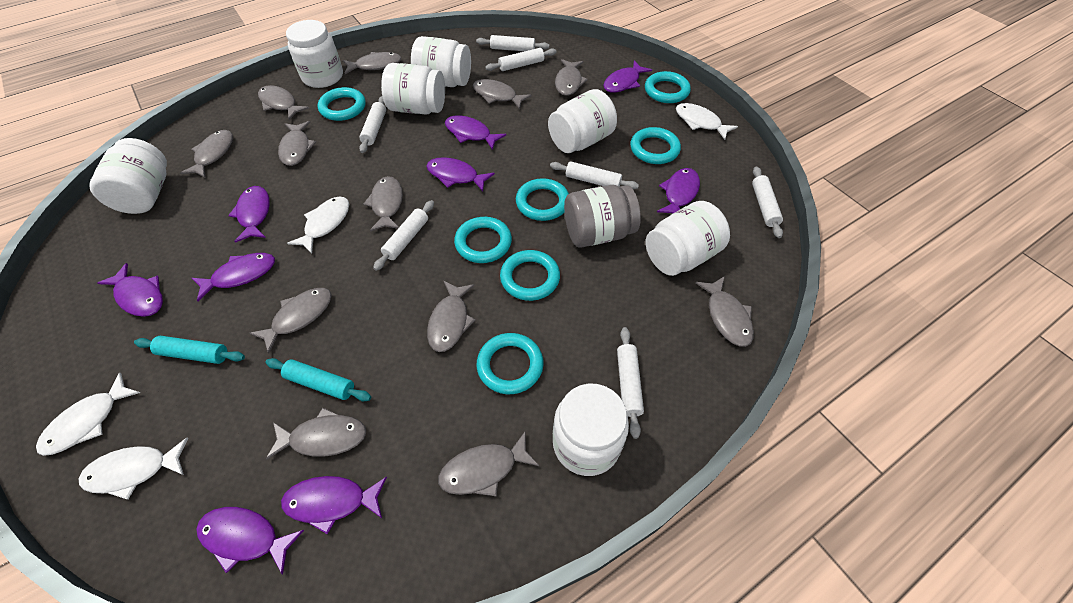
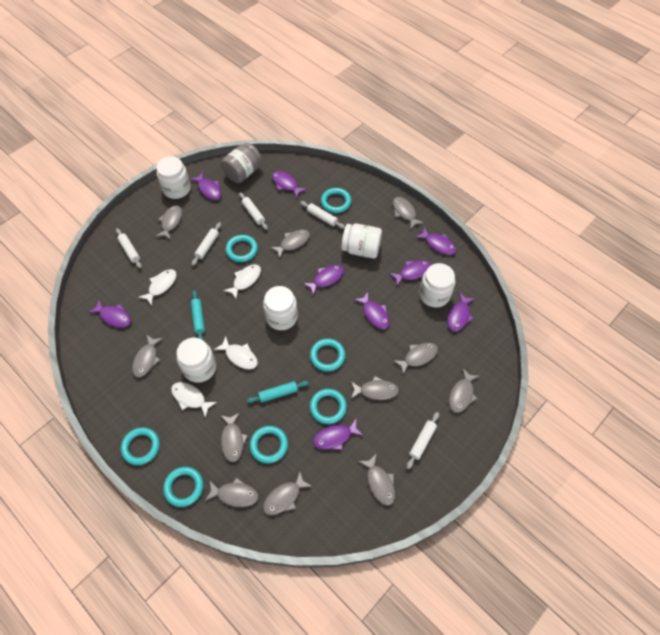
grey fish: [180,130,233,178] [250,288,332,354] [258,85,309,120] [266,408,367,459] [278,121,316,166] [343,52,401,74] [363,176,403,232] [427,281,476,352] [438,431,539,496] [473,79,531,109] [555,59,588,96] [695,276,754,347] = 12 -> [132,335,163,378] [155,205,182,240] [205,477,259,507] [221,413,248,462] [263,472,313,515] [270,230,310,258] [351,376,399,400] [358,454,395,505] [393,197,424,230] [393,343,438,375] [449,368,479,413] = 11
white jar: [89,138,167,214] [286,20,343,88] [381,63,445,115] [411,36,471,87] [548,89,617,153] [553,383,629,476] [646,201,730,276] = 7 -> [156,156,191,199] [177,338,216,383] [263,286,298,330] [341,224,382,259] [419,263,455,308] = 5
white rolling pin: [359,96,386,153] [373,200,434,271] [476,35,549,51] [485,48,557,71] [550,161,639,189] [617,327,644,439] [752,166,783,238] = 7 -> [116,228,142,268] [192,222,221,266] [239,192,268,230] [300,201,345,229] [407,412,439,469] = 5

